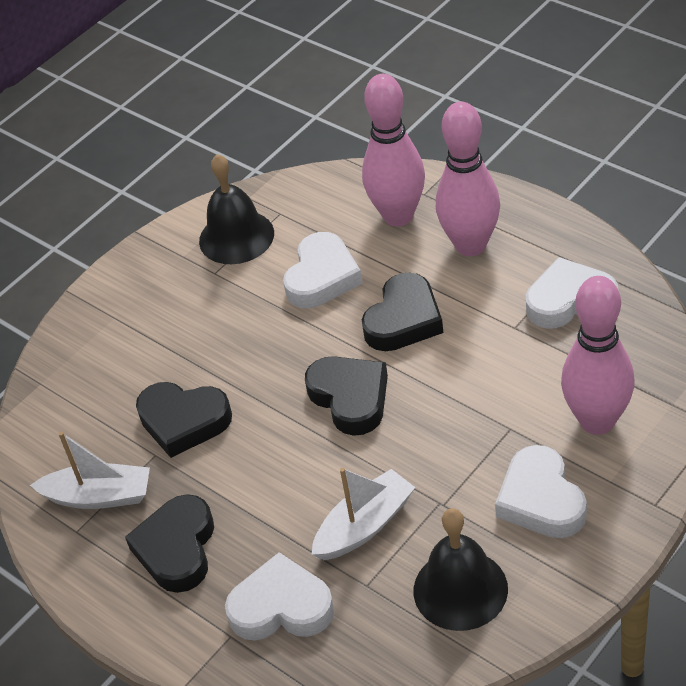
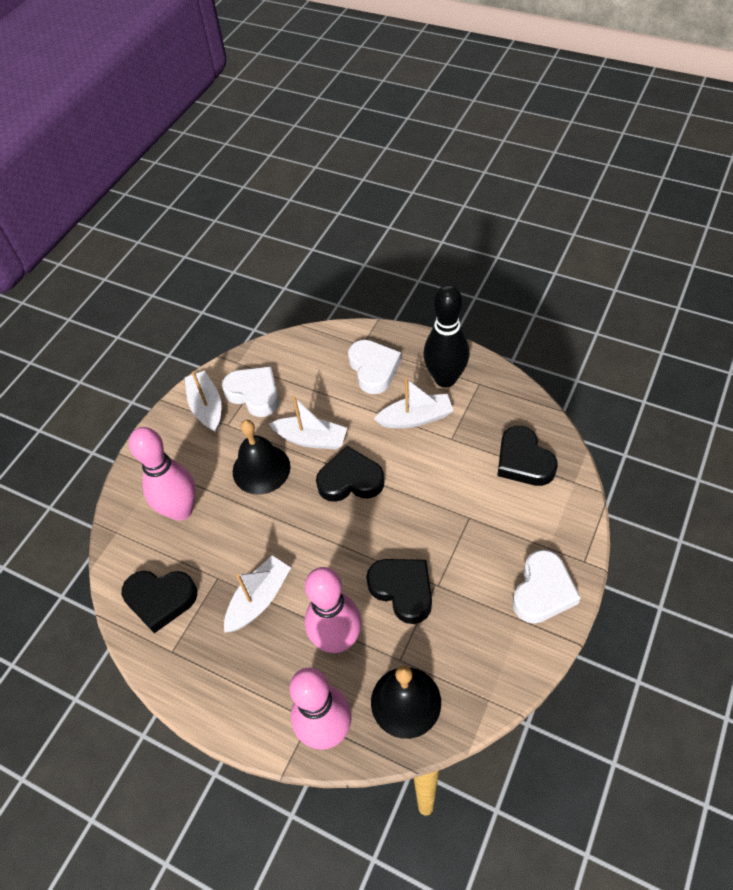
black bowling pin: none = 0 -> [423,285,469,387] = 1
white boat: [30,432,150,509] [311,468,416,560] = 2 -> [185,370,221,432] [224,556,291,633] [269,396,347,450] [374,378,453,428] = 4
white heart: [225,552,335,641] [283,232,363,308] [495,445,587,538] [526,257,619,329] = 4 -> [222,367,279,417] [348,340,401,394] [512,550,581,624] = 3

